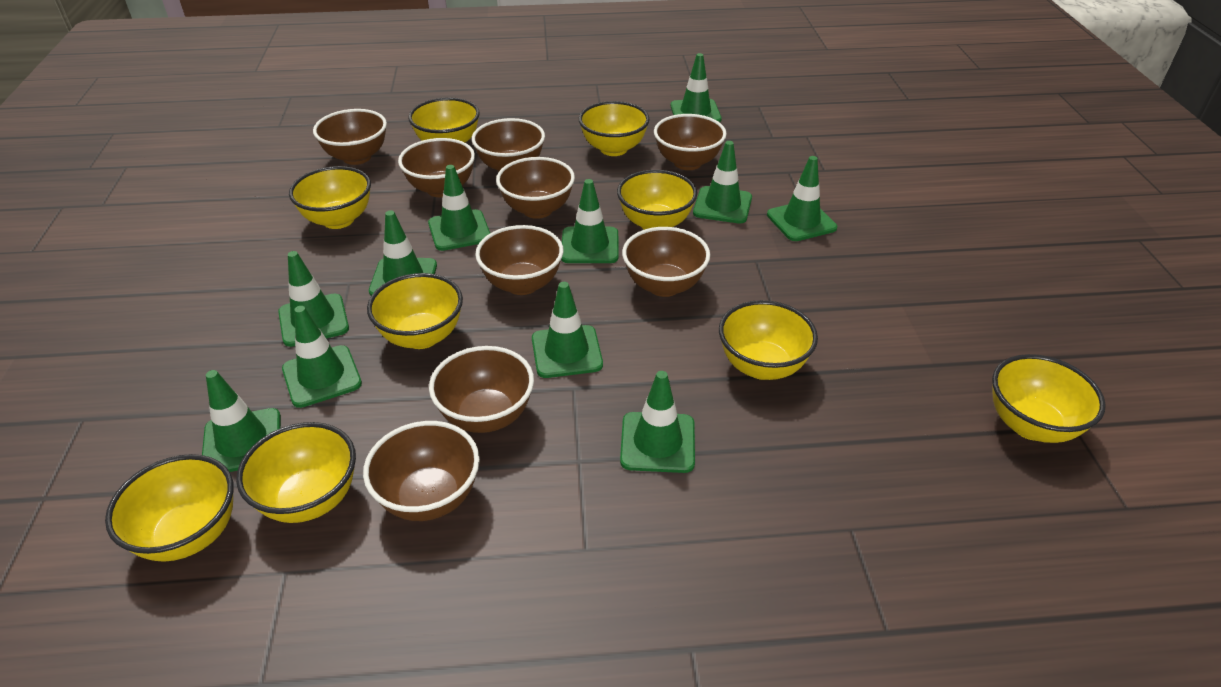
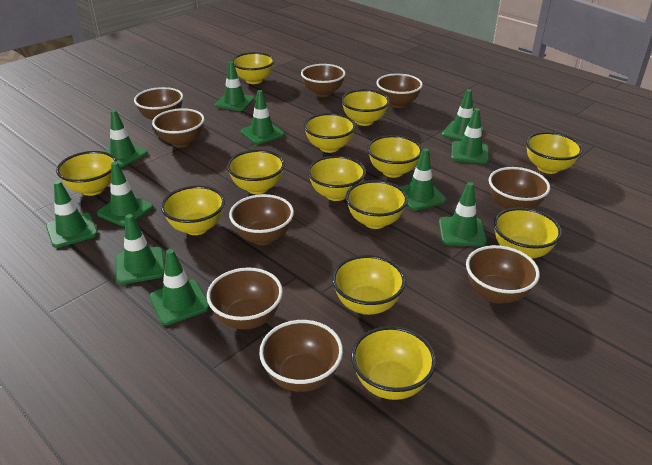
yellow bowl: [105,454,234,562] [236,422,356,523] [289,166,371,229] [367,273,463,349] [408,97,480,142] [579,101,650,156] [617,170,697,230] [719,300,818,380] [992,354,1106,443] = 9 -> [56,151,117,196] [161,186,225,235] [227,150,285,194] [232,52,275,84] [304,113,356,153] [308,156,366,201] [332,255,406,315] [341,89,390,126] [346,180,408,229] [351,326,436,400] [367,135,423,178] [493,207,562,259] [526,132,583,174] = 13

